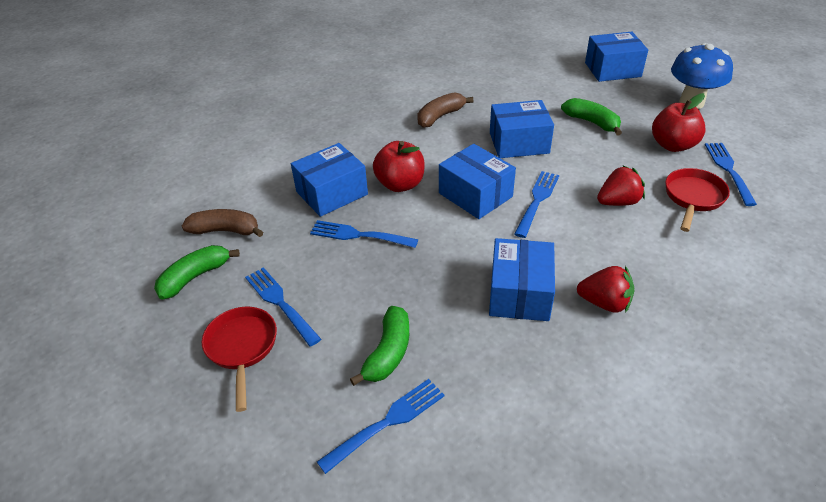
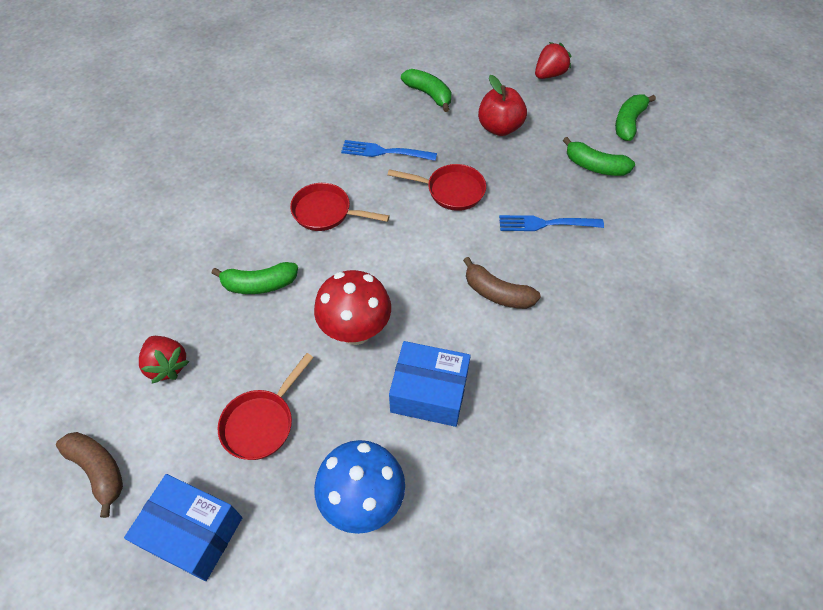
blue box: [291,143,368,217] [439,144,516,219] [489,238,555,321] [490,100,554,158] [585,32,648,82] = 5 -> [124,474,242,581] [389,341,471,427] = 2
blue fork: [245,267,321,347] [310,220,418,248] [317,379,444,474] [514,171,559,238] [705,143,757,206] = 5 -> [341,140,437,161] [499,215,604,231] = 2
green banana: [154,245,240,299] [350,306,409,386] [561,98,622,136] = 3 -> [211,262,298,294] [401,69,451,112] [563,137,635,176] [615,94,656,141] = 4
red apple: [373,141,425,192] [652,93,706,152] = 2 -> [478,75,527,136] = 1
red mushroom: none = 0 -> [314,270,391,345] = 1
red pan: [202,307,277,412] [665,168,730,232] = 2 -> [218,353,314,460] [290,183,390,231] [388,164,486,211] = 3

